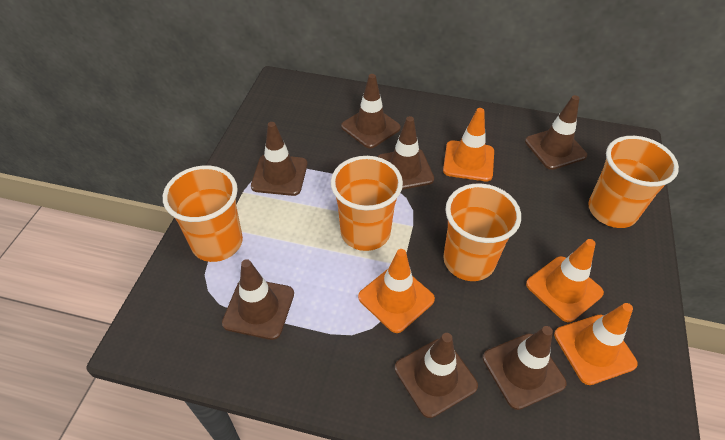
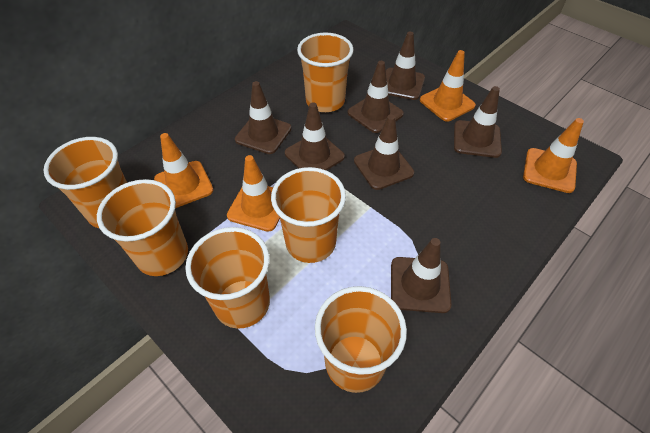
orange cup: [163,165,243,262] [331,156,403,251] [443,183,521,281] [588,136,679,228] = 4 -> [43,137,127,228] [97,179,188,276] [185,227,270,329] [271,167,346,263] [297,33,353,112] [315,286,407,393] = 6

